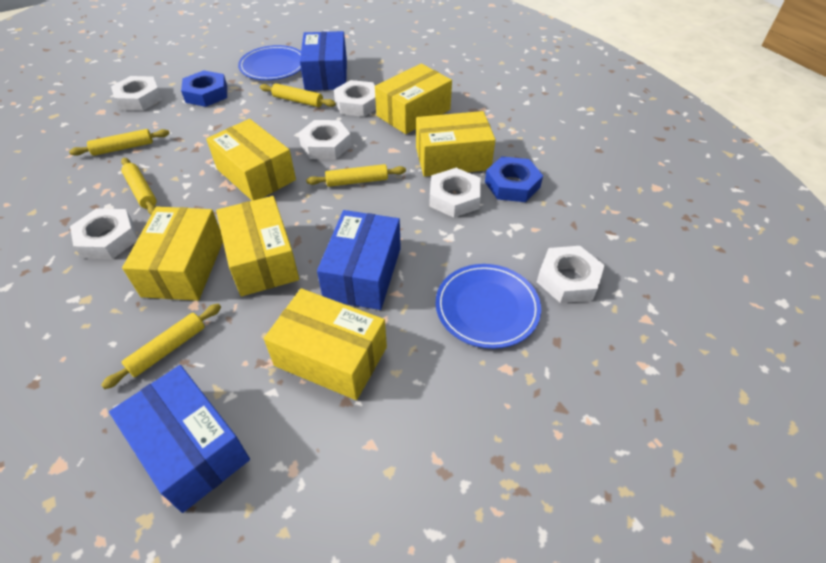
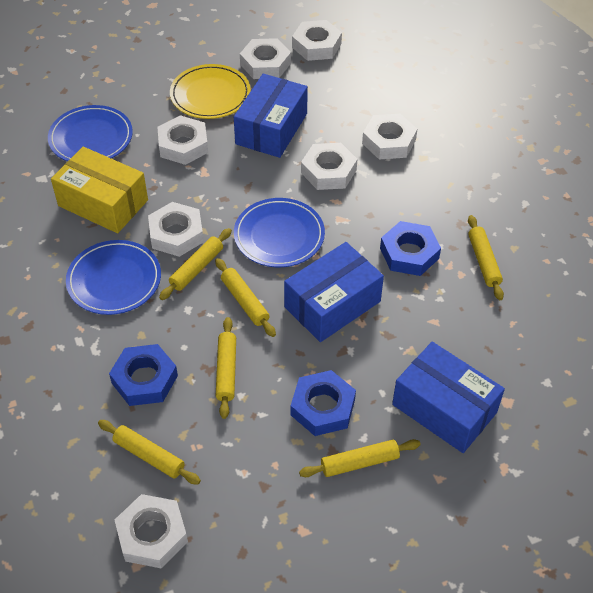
blue nut: [181,70,227,107] [485,156,543,202] = 2 -> [109,344,178,406] [291,370,356,436] [380,221,441,276] = 3
blue plate: [238,45,301,80] [436,264,541,349] = 2 -> [48,105,133,161] [66,240,161,315] [234,198,325,267] = 3
white nut: [70,208,138,259] [111,76,162,111] [298,120,352,159] [334,80,376,117] [429,168,481,218] [537,246,605,303] = 6 -> [115,494,188,569] [148,202,204,257] [157,115,208,165] [240,38,291,79] [292,20,342,61] [301,143,357,190] [362,114,417,160] = 7
yellow box: [122,206,223,301] [206,119,296,201] [216,196,299,297] [264,288,387,400] [375,63,452,134] [416,111,495,177] = 6 -> [51,147,148,233] = 1
yellow plate: none = 0 -> [170,64,251,119] = 1
yellow rolling pin: [69,129,170,156] [101,304,221,389] [121,158,156,214] [260,83,336,107] [306,164,406,187] = 5 -> [98,420,201,485] [159,228,232,300] [215,258,276,337] [216,317,236,419] [299,439,421,477] [468,215,504,300] = 6

